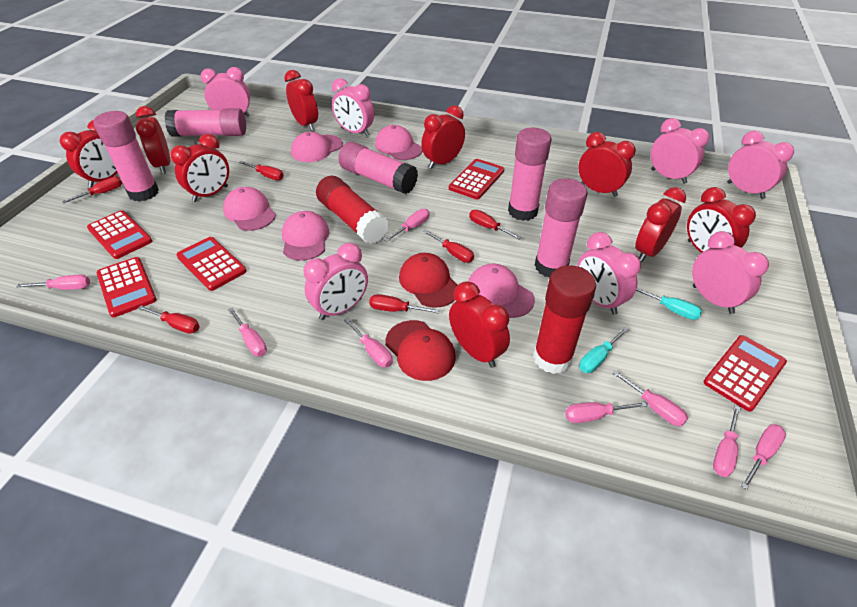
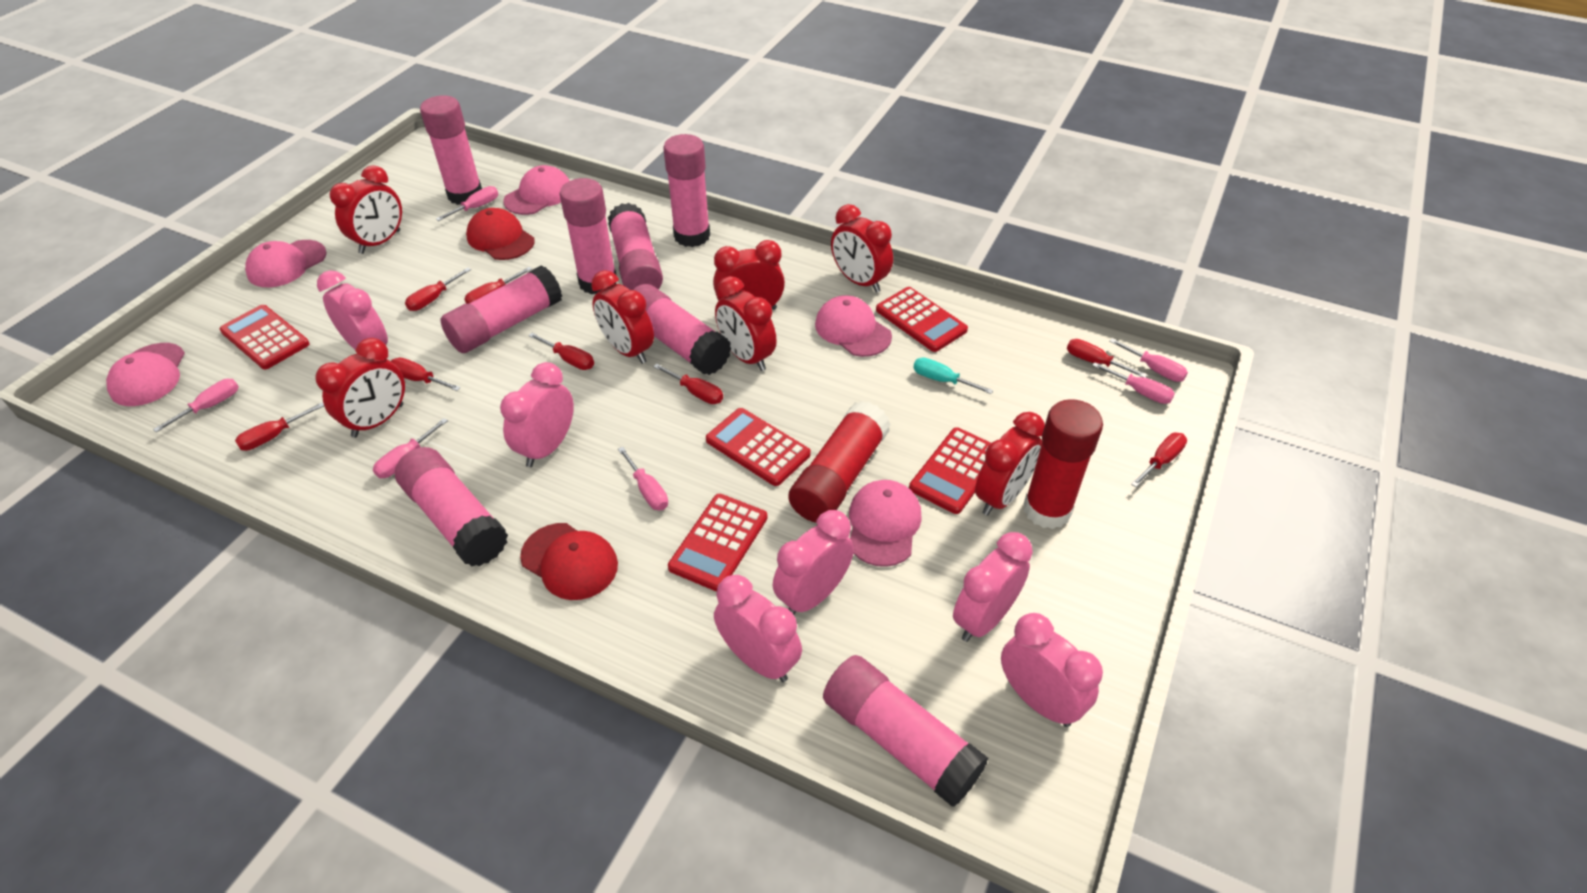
pink clock: [201,67,250,117] [303,243,368,320] [332,78,374,136] [577,232,641,315] [651,118,709,184] [692,231,769,314] [727,130,794,199] = 7 -> [317,270,388,350] [500,362,574,467] [714,575,802,682] [773,510,854,615] [953,532,1033,642] [1001,613,1103,727] = 6
pink glue stick: [93,111,159,202] [165,108,246,137] [338,142,418,194] [508,128,552,221] [535,178,588,277] = 5 -> [395,447,508,567] [420,95,482,205] [440,265,562,353] [559,178,616,294] [608,203,663,290] [633,284,732,375] [664,134,710,247] [823,655,989,807] = 8
pink screwdriver: [17,275,90,290] [228,308,267,356] [344,318,393,367] [384,209,430,242] [565,402,647,423] [612,370,688,426] [713,405,740,477] [741,424,786,490] = 8 -> [153,379,239,432] [373,418,448,478] [436,186,498,221] [618,447,668,510] [1092,362,1175,404] [1109,338,1188,382] = 6
red clock: [60,120,118,188] [136,106,170,174] [170,134,229,202] [284,70,318,131] [421,105,465,169] [449,281,510,368] [579,132,636,197] [635,187,686,262] [687,187,756,253] = 9 -> [315,338,405,438] [330,165,402,254] [591,270,654,364] [713,240,785,310] [715,276,777,371] [831,204,893,293] [975,412,1045,515] = 7
red screwdriver: [62,177,122,203] [138,306,200,334] [239,161,284,180] [369,294,439,313] [424,230,474,263] [469,210,521,240] = 6 -> [235,402,324,451] [391,358,461,391] [405,268,471,311] [464,267,532,304] [528,333,594,370] [653,364,723,404] [1067,339,1147,378] [1131,433,1187,487] = 8
turquoise screwdriver: [579,327,629,373] [636,288,702,320] = 2 -> [913,357,993,394] = 1

